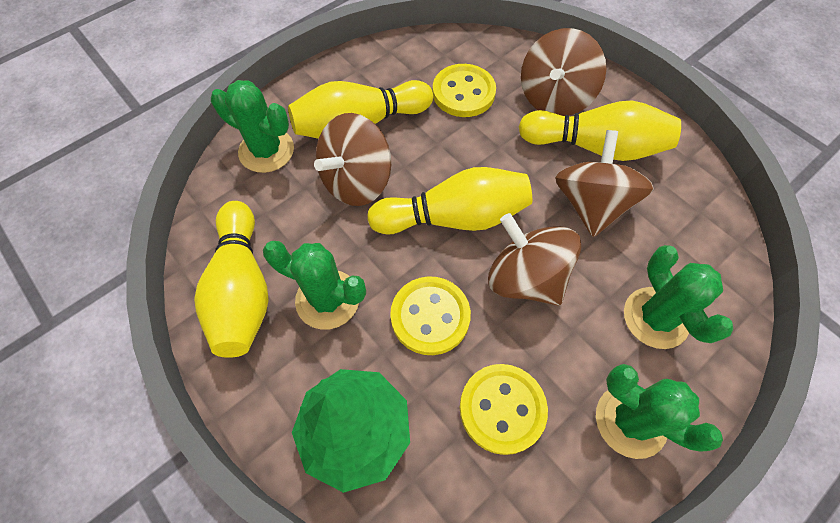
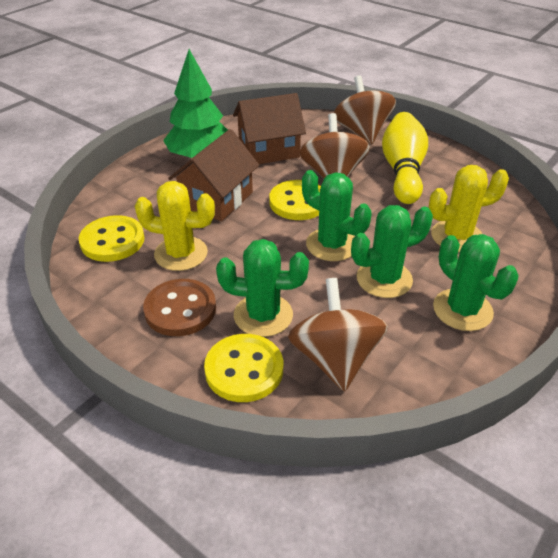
brown button: none = 0 -> [143,279,216,336] = 1
brown house: none = 0 -> [168,129,259,221] [233,93,306,164] = 2
brown spinning top: [314,113,391,206] [488,213,581,306] [521,28,606,116] [555,130,654,237] = 4 -> [288,278,388,392] [299,113,370,179] [334,75,396,145] = 3
yellow bowling pin: [194,201,269,358] [288,80,433,139] [368,167,532,234] [519,101,681,161] = 4 -> [382,112,428,204] = 1
yellow cactus: none = 0 -> [135,181,215,271] [429,165,509,252] = 2

